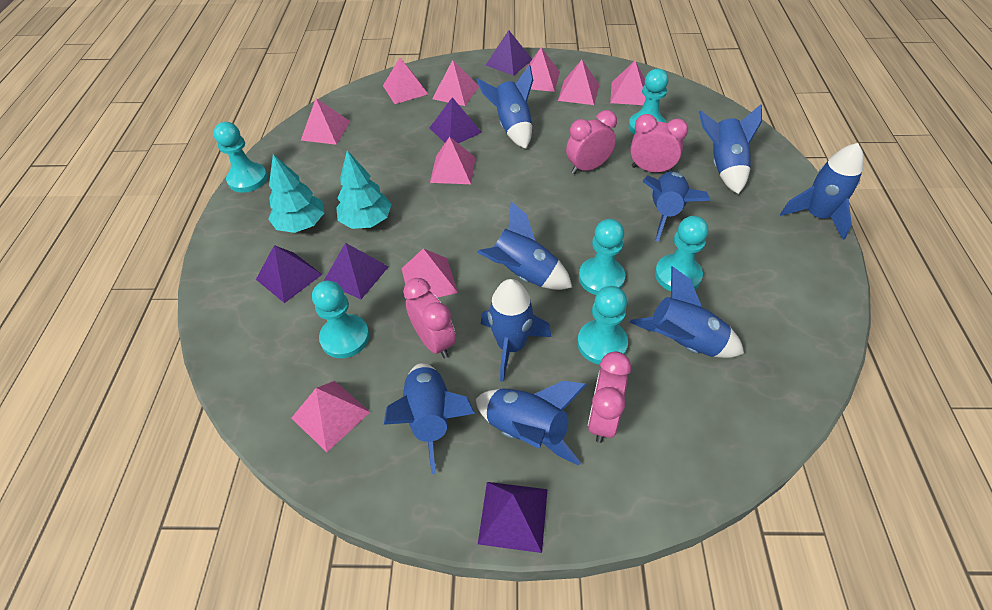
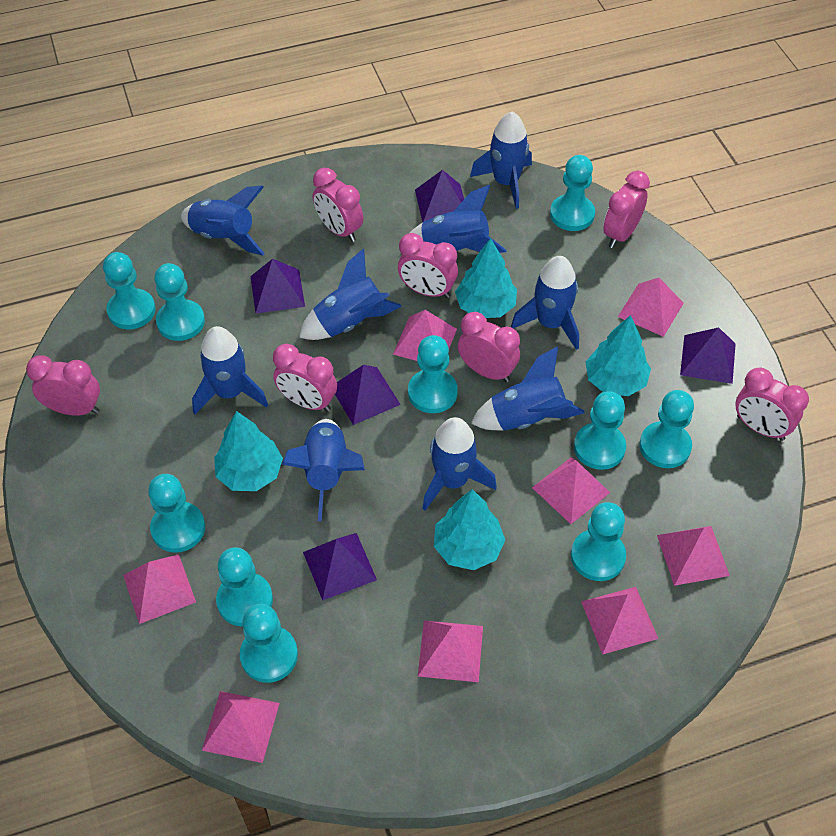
pink clock: [403,278,456,358] [566,110,617,174] [588,351,631,443] [630,114,688,172] = 4 -> [26,355,100,416] [273,344,337,412] [313,168,363,242] [398,233,458,298] [458,312,520,382] [603,171,650,248] [735,368,809,441] = 7
pink pyramid: [291,381,370,452] [301,98,350,145] [383,58,428,104] [401,248,458,298] [430,137,476,184] [432,60,479,106] [525,48,560,92] [558,60,599,105] [610,61,646,105] = 9 -> [123,554,196,624] [202,691,279,763] [393,310,457,361] [418,620,483,682] [532,457,610,524] [581,587,658,655] [618,278,684,337] [657,526,730,586] = 8
turquoise pawn: [214,122,268,193] [312,281,369,358] [577,286,628,365] [579,219,625,295] [629,69,669,134] [655,216,708,291] = 6 -> [103,252,156,329] [148,474,205,553] [154,263,205,341] [216,547,273,626] [240,604,298,683] [408,335,458,413] [550,155,595,231] [571,502,626,581] [574,391,626,470] [639,390,694,468] = 10
turquoise tree: [268,154,324,233] [336,150,392,229] = 2 -> [214,411,283,491] [434,489,505,570] [455,238,517,318] [586,315,651,396] = 4

